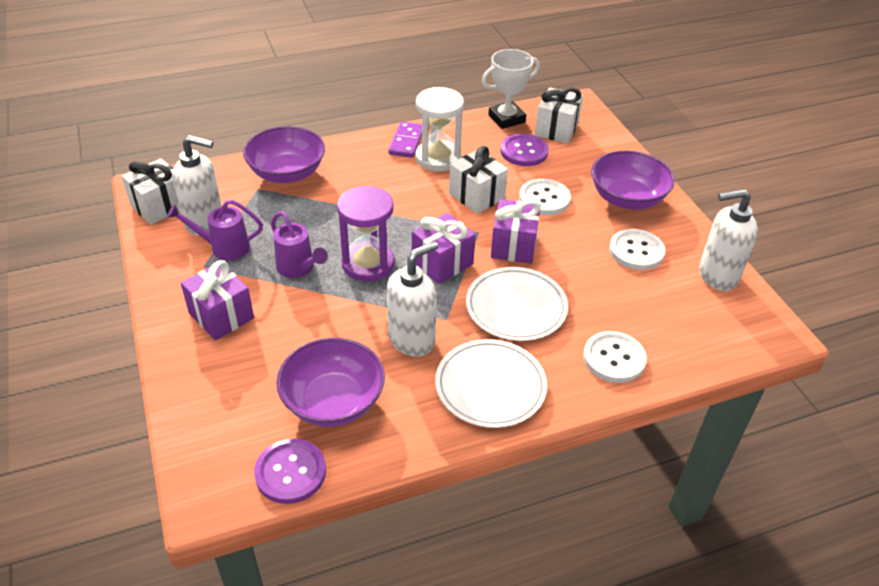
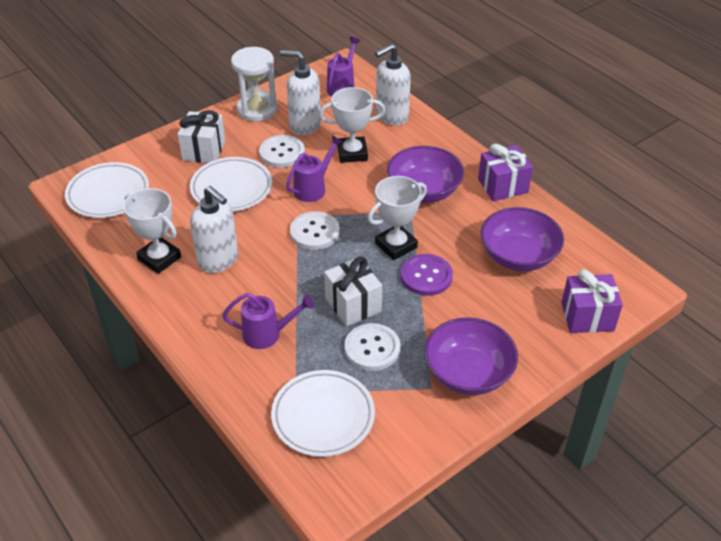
purple button: [254,439,326,504] [500,134,549,166] = 2 -> [401,254,453,296] = 1
purple domino: [388,122,422,158] = 1 -> none = 0
purple gift: [181,260,254,340] [412,213,476,284] [491,199,541,264] = 3 -> [478,144,533,201] [561,269,623,333] = 2
purple hourglass: [337,186,395,282] = 1 -> none = 0
purple watering can: [167,200,263,261] [271,211,328,278] = 2 -> [222,293,314,349] [286,135,343,202] [327,37,360,97] = 3
white gift: [122,158,180,225] [449,146,508,214] [535,87,583,144] = 3 -> [177,110,225,163] [324,257,382,326] = 2
white plate: [435,339,547,428] [466,267,568,341] = 2 -> [65,162,149,218] [190,157,272,211] [271,370,375,457] = 3
white trophy: [481,49,540,129] = 1 -> [123,188,181,274] [319,87,385,163] [368,176,427,260] = 3

